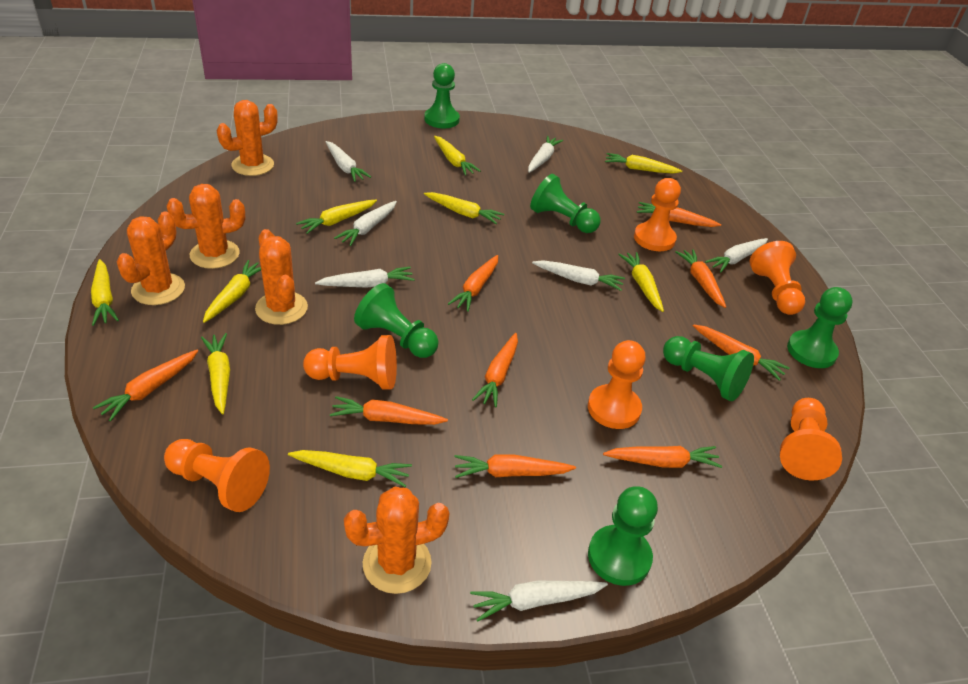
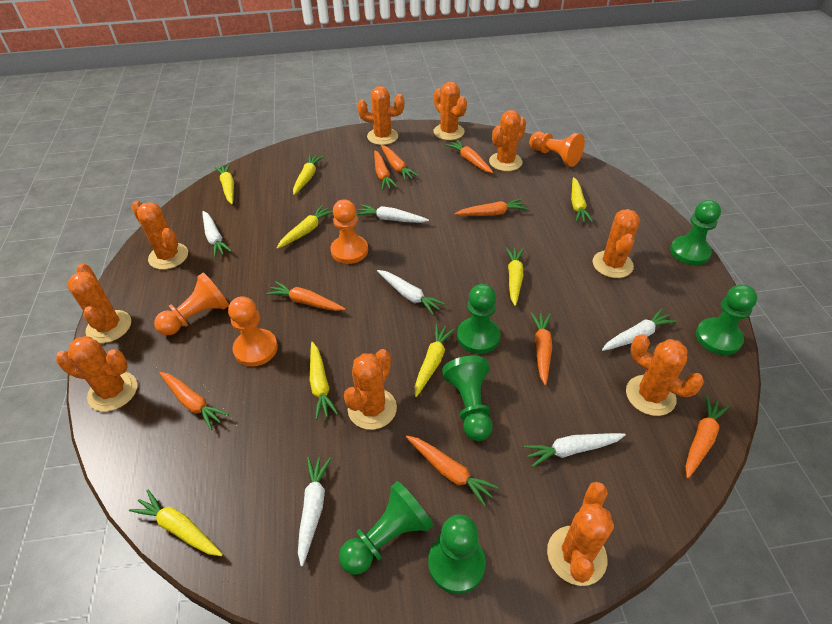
orange cactus: [117,212,185,305] [166,184,245,269] [216,100,278,176] [255,229,308,325] [344,486,449,594] = 5 -> [56,336,137,411] [67,263,131,343] [131,201,188,270] [344,349,397,430] [357,86,404,145] [434,82,467,140] [489,110,526,171] [547,482,614,586] [592,209,640,278] [626,334,704,416] = 10
orange pawn: [164,439,270,512] [303,335,397,390] [588,340,646,429] [634,178,681,251] [749,241,805,315] [780,398,842,481] = 6 -> [154,272,229,335] [228,296,278,367] [330,199,368,264] [529,132,585,167] = 4
white carrot: [315,267,415,288] [326,141,371,182] [334,201,397,246] [470,581,608,622] [528,136,563,173] [532,260,625,291] [705,238,768,273] = 7 -> [202,211,232,257] [298,457,331,567] [356,205,429,223] [377,270,445,315] [524,433,626,467] [602,309,677,351] = 6
yellow carrot: [91,259,119,326] [201,333,230,414] [203,260,261,323] [288,450,412,487] [296,200,377,234] [424,192,504,224] [434,136,481,176] [605,153,682,174] [618,252,664,312] = 9 -> [129,490,223,556] [215,164,234,204] [277,205,333,249] [293,155,324,195] [309,342,338,420] [415,324,455,397] [506,247,524,306] [571,177,593,222] = 8

